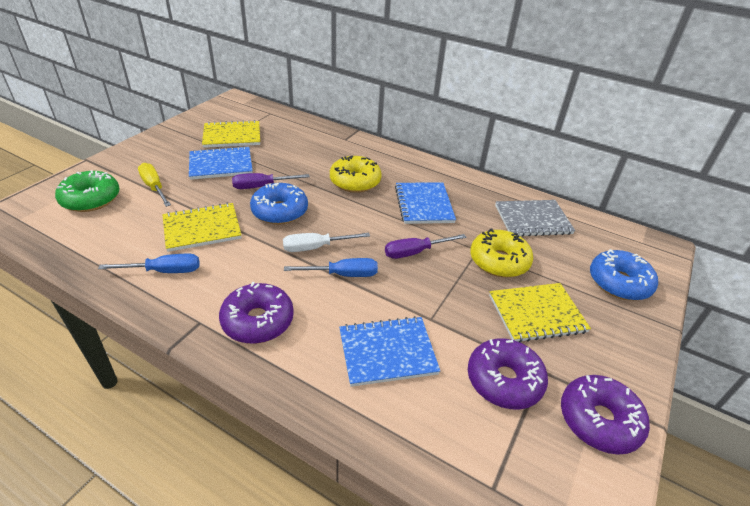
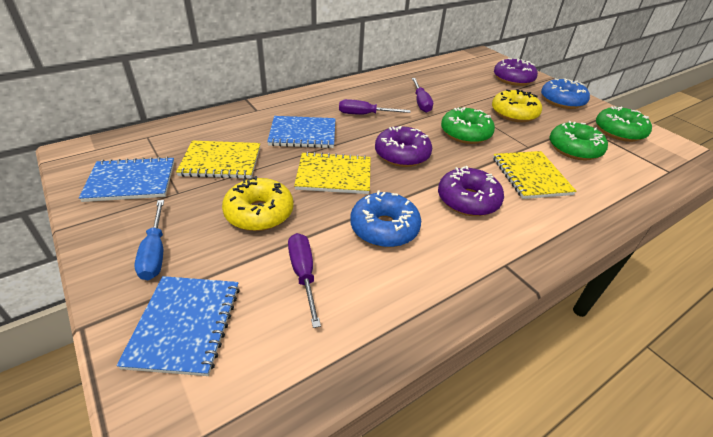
blue screwdriver: [98,254,199,273] [284,258,378,277] = 2 -> [134,200,164,280] = 1
green donut: [55,170,120,212] = 1 -> [441,107,495,144] [549,121,608,160] [596,106,652,142] = 3
grey notebook: [495,200,575,236] = 1 -> none = 0
purple screwdriver: [232,173,310,189] [385,234,466,259] = 2 -> [288,233,321,328] [339,99,411,115] [412,78,433,113] = 3
white screwdriver: [283,233,370,252] = 1 -> none = 0
yellow screwdriver: [138,163,171,207] = 1 -> none = 0

